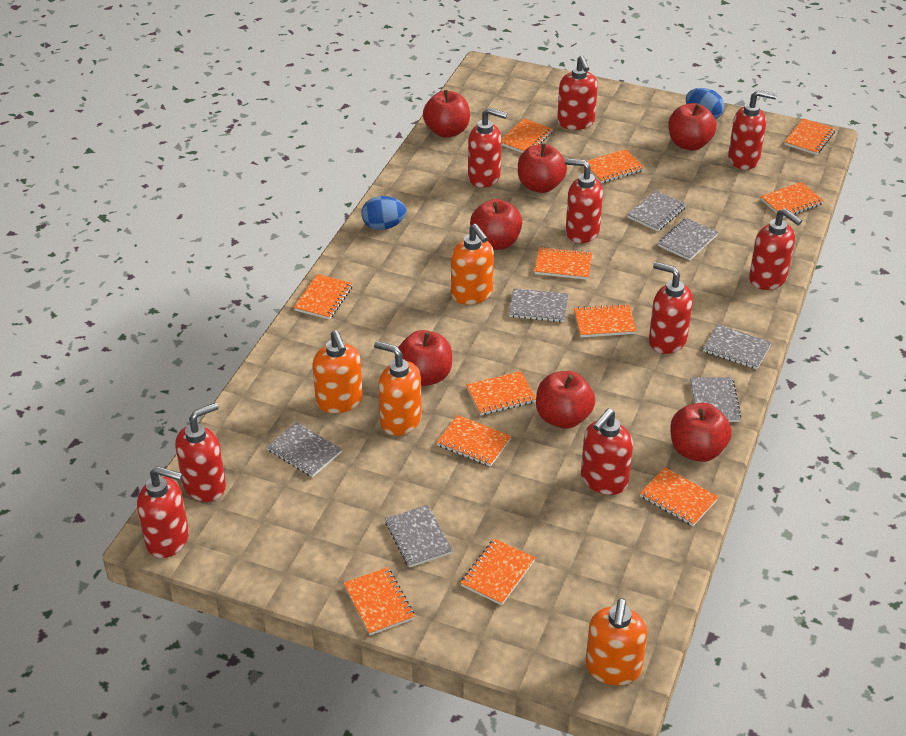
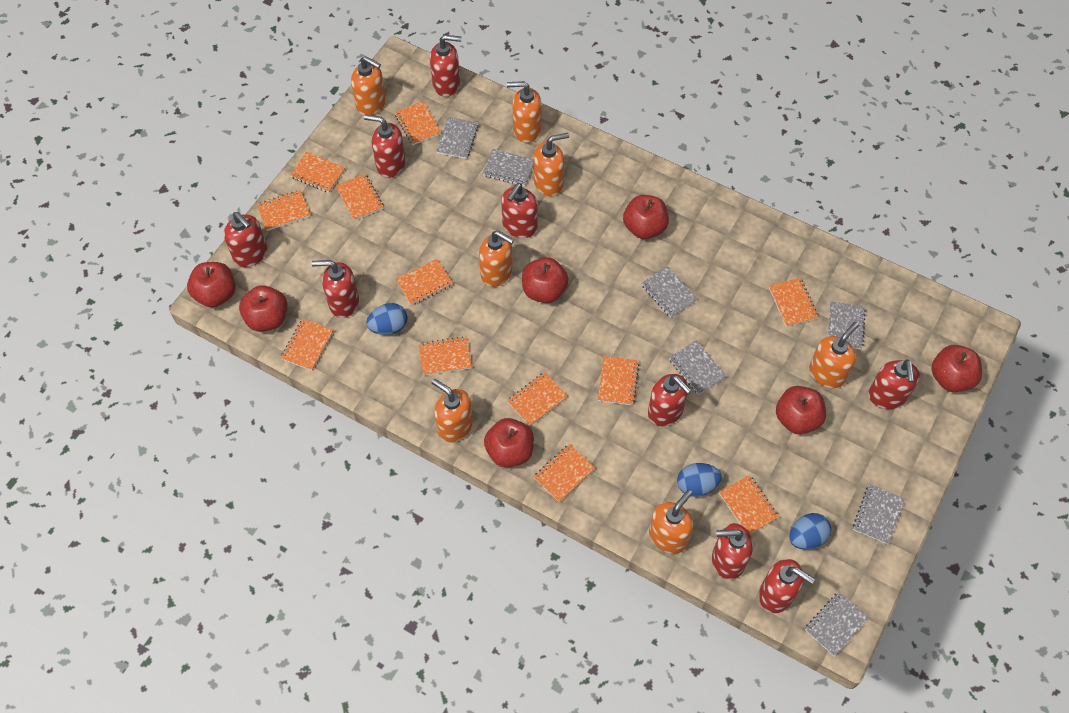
blue egg: [362,196,406,230] [686,88,724,120] = 2 -> [366,303,408,335] [677,463,722,497] [789,513,831,550] = 3
orange soap dispenser: [312,330,363,413] [374,341,422,436] [451,224,494,305] [586,598,647,686] = 4 -> [351,56,386,115] [432,379,473,442] [479,231,514,287] [507,81,542,143] [534,133,569,196] [649,490,693,554] [809,322,859,388] = 7

